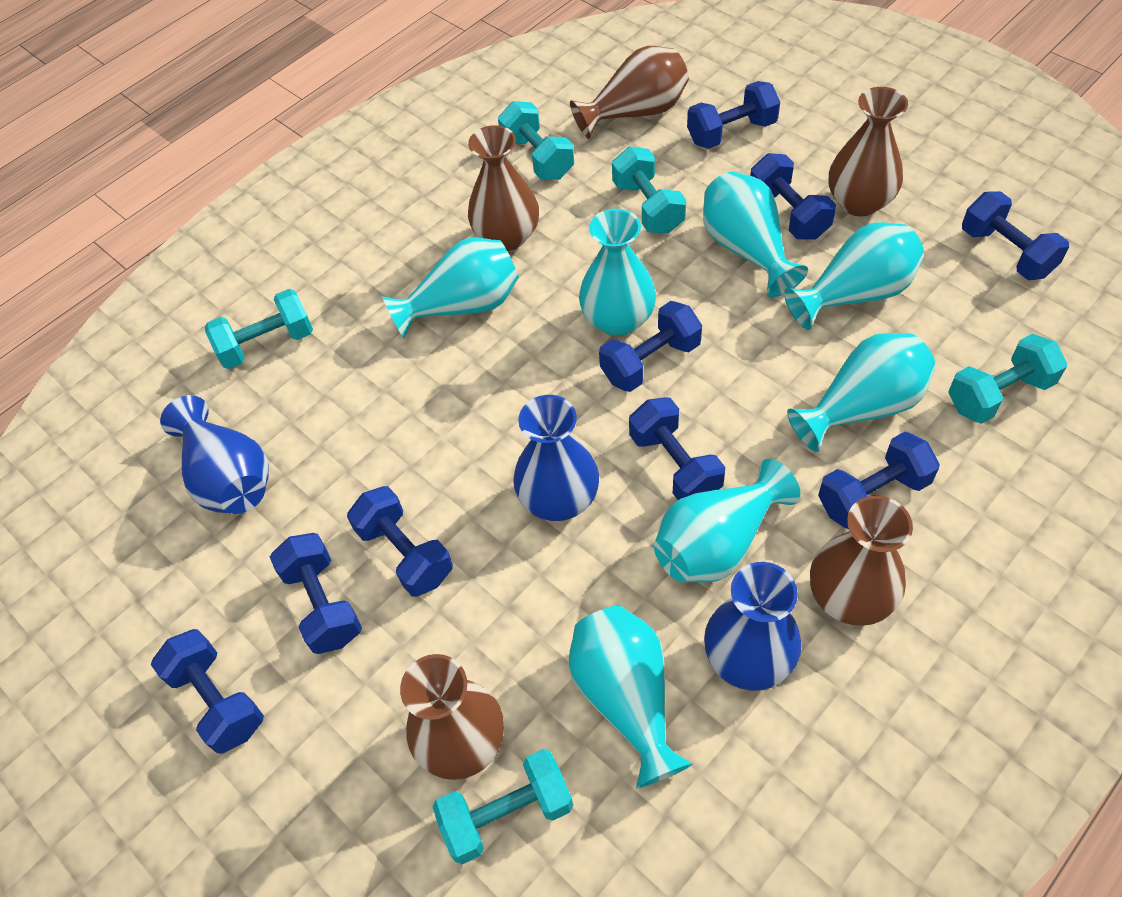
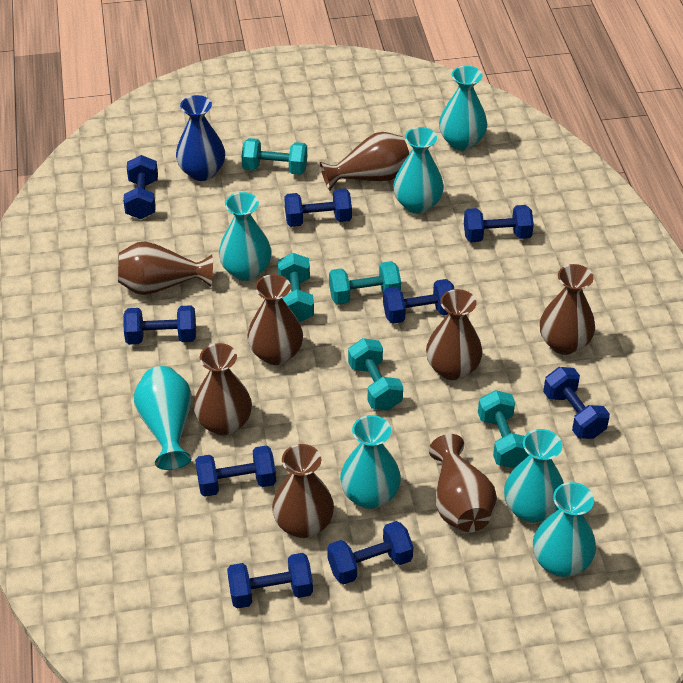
blue vase: [160,395,269,514] [513,395,599,521] [704,562,802,691] = 3 -> [176,95,225,181] = 1
brown vase: [400,654,504,780] [468,125,539,251] [570,46,689,139] [810,496,913,626] [829,87,908,217] = 5 -> [118,241,213,295] [194,343,252,436] [247,274,303,365] [272,444,334,538] [320,132,409,191] [426,289,482,380] [429,434,497,532] [540,264,595,355] = 8

